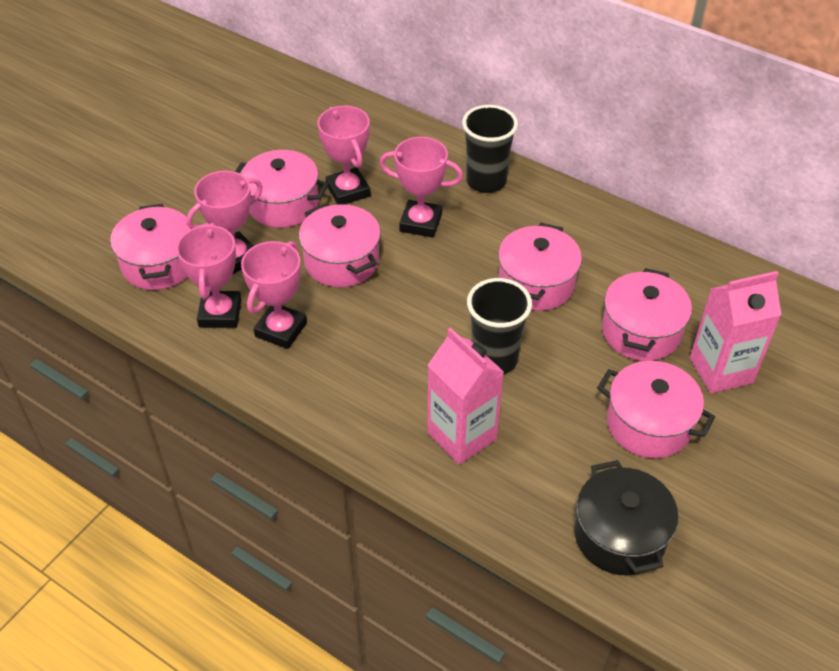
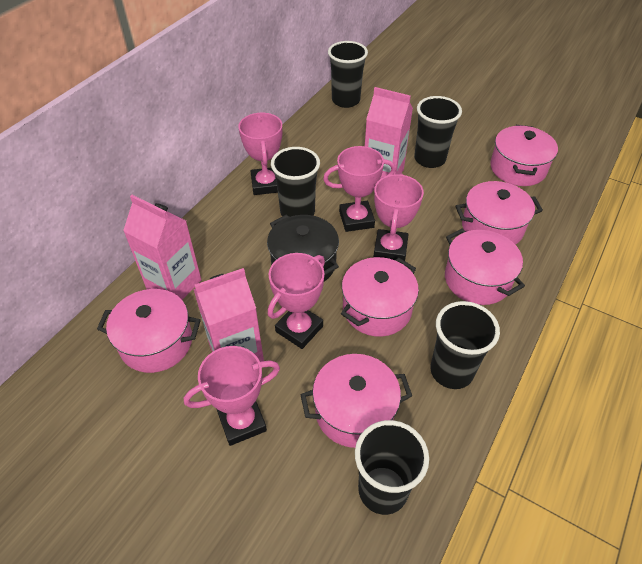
black cup: [462,105,518,193] [467,278,532,374] = 2 -> [271,147,320,217] [328,41,368,108] [355,420,429,515] [414,96,462,168] [430,301,500,389] = 5
pink carton: [427,328,504,465] [690,271,781,393] = 2 -> [123,195,201,300] [193,268,264,362] [365,87,413,178] = 3

